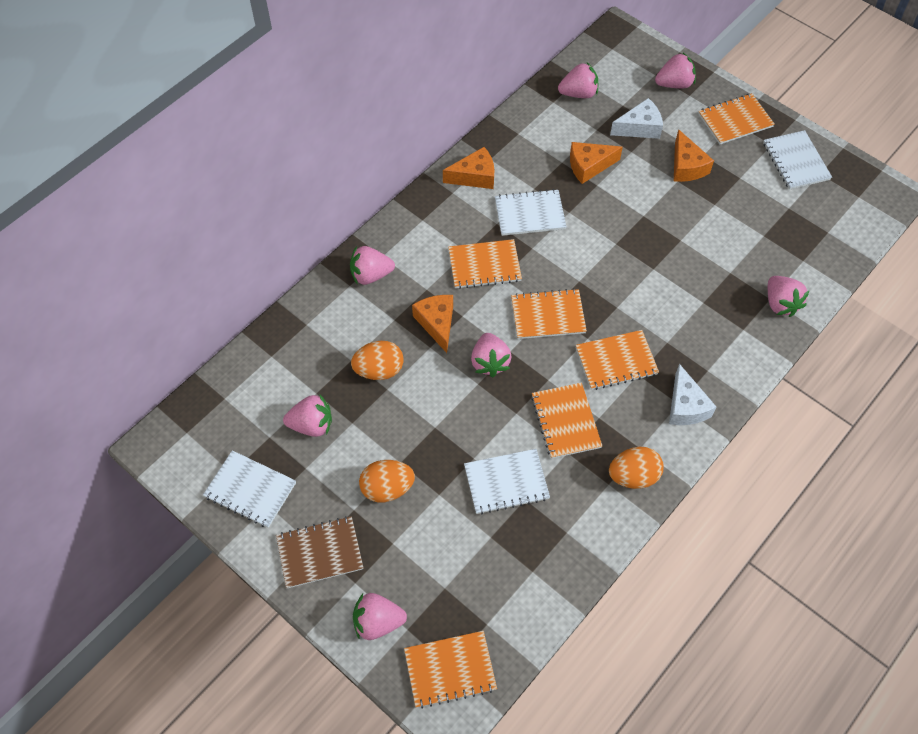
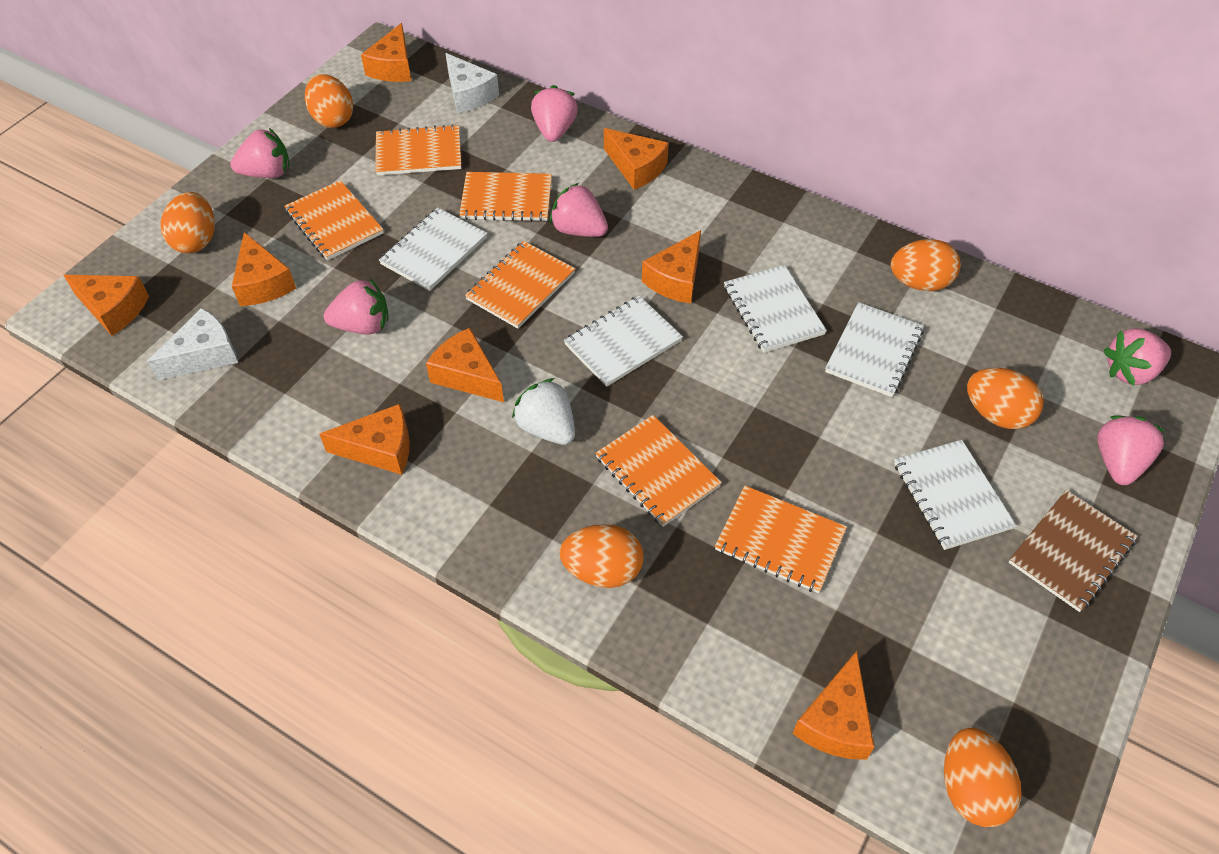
orange cheese: [412,295,453,353] [443,147,494,189] [570,142,623,184] [674,129,714,182] = 4 -> [63,275,149,336] [232,232,296,306] [319,404,410,475] [361,23,411,82] [426,328,504,402] [604,128,669,190] [642,230,701,303] [792,651,874,760] = 8
orange egg: [351,341,404,380] [359,460,415,502] [609,447,664,489] = 3 -> [161,192,215,253] [305,74,353,128] [560,524,643,588] [891,239,960,291] [944,728,1022,827] [967,368,1044,429] = 6
pink strawberry: [283,394,332,437] [350,246,395,285] [353,593,407,640] [471,333,512,377] [558,62,598,98] [655,53,696,89] [768,276,810,317] = 7 -> [230,128,290,178] [324,279,389,335] [531,85,578,142] [550,183,608,237] [1097,415,1165,485] [1104,329,1171,386] = 6
white notebook: [203,450,296,528] [464,449,550,514] [495,189,567,236] [763,130,832,190] = 4 -> [379,208,487,291] [564,296,683,387] [724,265,827,353] [825,302,924,397] [894,440,1016,550] = 5
white strawberry: none = 0 -> [512,378,575,445] = 1

